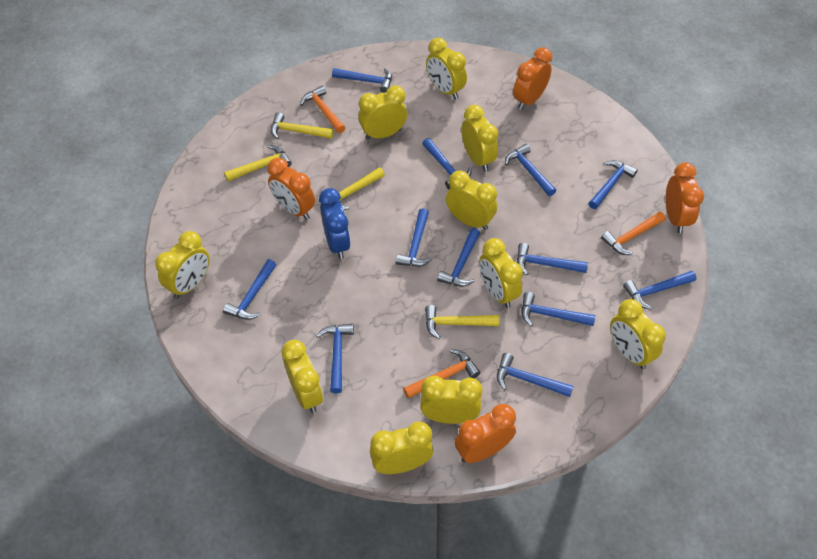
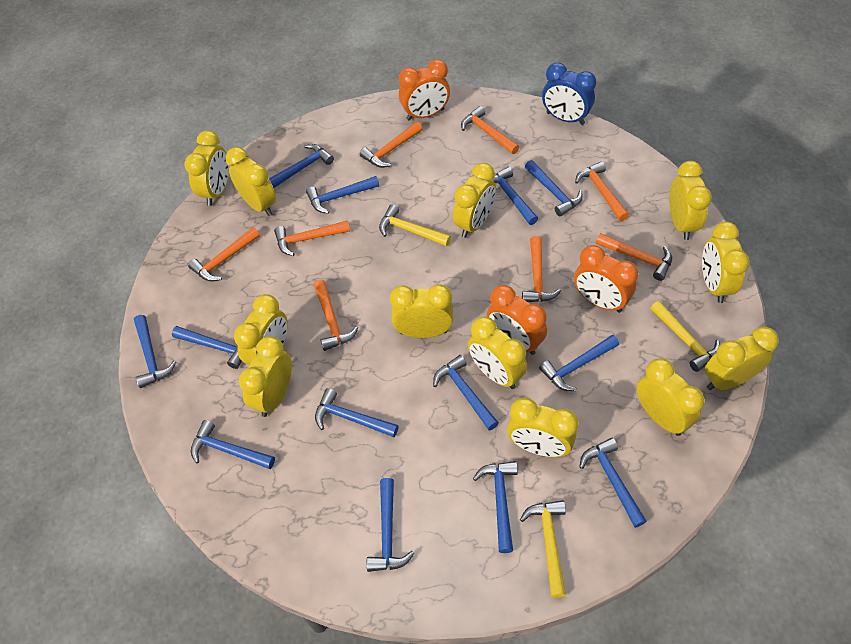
blue hammer: [223,259,277,320] [316,323,354,393] [332,68,392,93] [396,208,432,267] [422,138,471,190] [437,228,480,287] [497,353,574,397] [505,144,556,196] [517,243,588,275] [521,292,595,326] [589,160,638,209] [623,271,697,310] = 12 -> [134,315,176,388] [172,326,241,369] [191,420,275,469] [269,144,334,188] [306,176,379,214] [315,388,399,437] [367,478,414,572] [433,355,499,430] [473,461,518,553] [493,167,538,225] [525,160,583,216] [539,335,619,391] [580,438,647,528] = 13
orange clock: [268,158,315,220] [455,404,516,463] [513,47,553,110] [666,162,704,233] = 4 -> [399,59,450,121] [487,285,547,355] [574,245,638,313] = 3
orange hammer: [300,86,345,133] [403,349,480,399] [601,212,666,255] = 3 -> [188,227,260,282] [274,220,350,256] [314,280,359,351] [360,122,423,168] [461,106,519,154] [522,236,561,302] [575,161,629,221] [596,233,672,281] = 8
yellow clock: [155,231,210,299] [282,340,323,413] [358,85,407,140] [370,421,433,474] [420,376,482,424] [426,38,467,100] [446,170,497,230] [461,105,498,172] [479,238,523,308] [610,299,666,369] = 10 -> [185,131,229,206] [226,147,276,216] [234,294,288,365] [239,336,292,417] [390,284,453,338] [453,163,496,238] [468,316,527,389] [507,398,579,457] [637,358,705,436] [669,161,712,240] [702,222,750,303] [705,327,779,390] = 12
yellow hammer: [224,145,292,182] [271,112,334,139] [320,167,385,210] [425,305,500,339] = 4 -> [379,204,451,246] [520,500,566,598] [650,301,720,372] = 3

